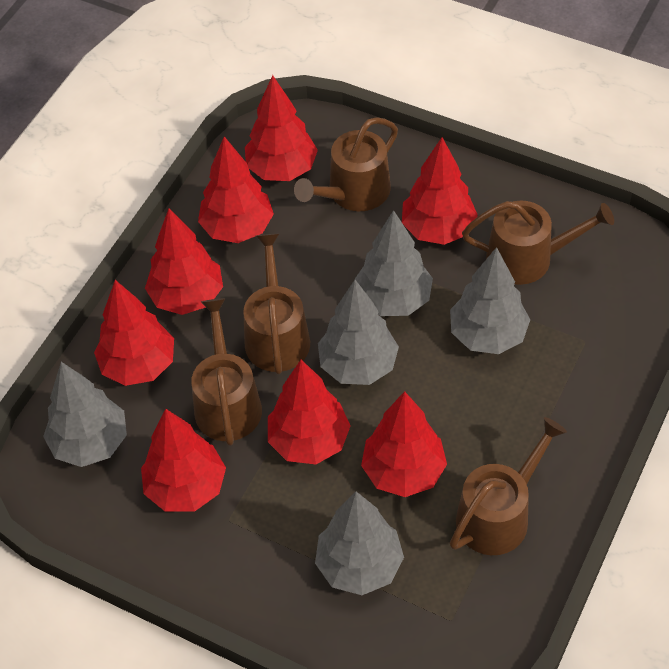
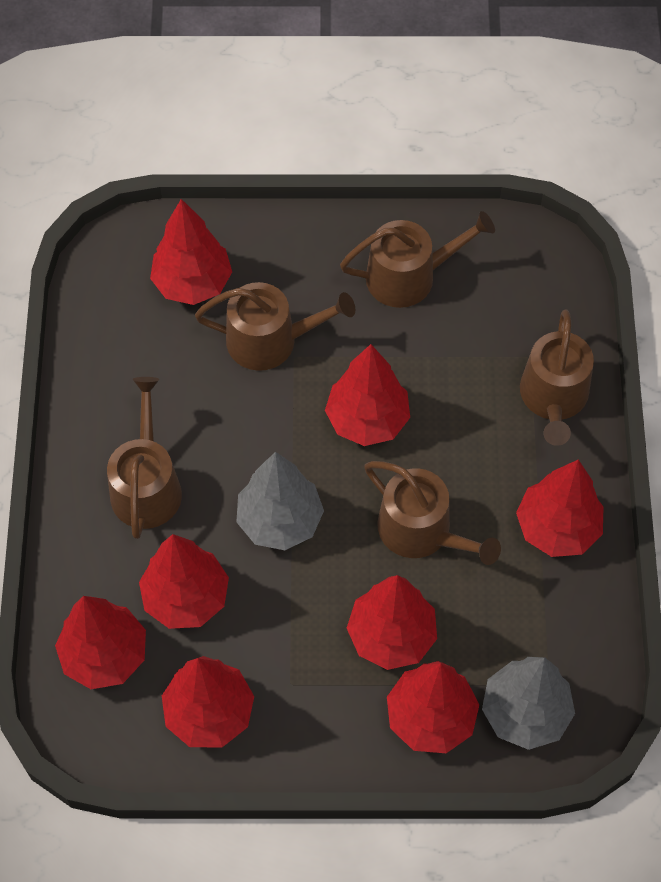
grey tree: [43,362,127,467] [315,491,404,595] [318,280,399,385] [354,210,433,316] [450,247,530,354] = 5 -> [236,452,324,550] [482,657,575,750] = 2

